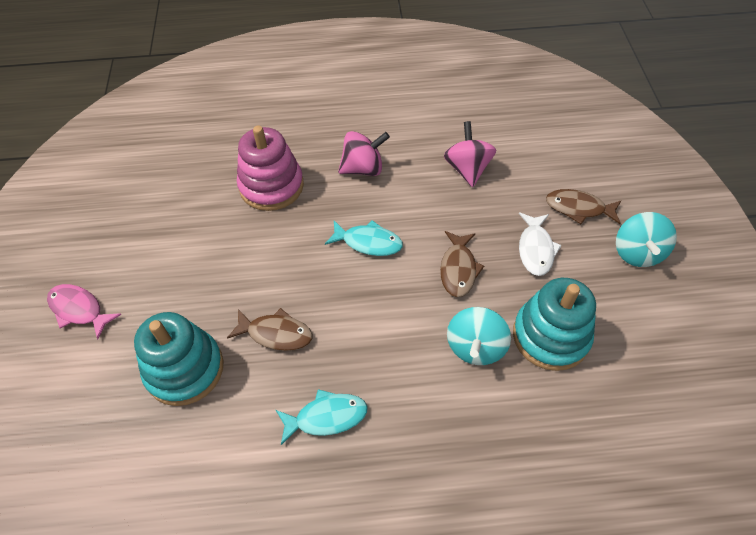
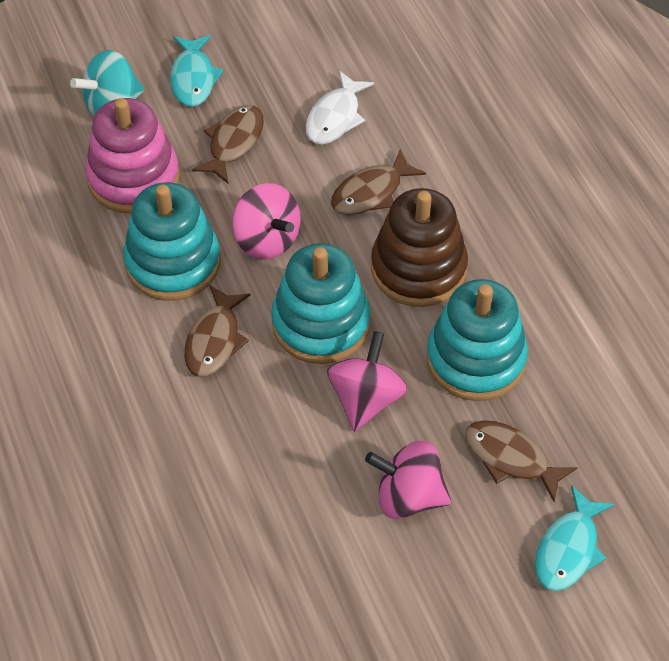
brown fish: [227,308,312,351] [440,231,484,297] [546,189,622,224] = 3 -> [184,285,251,377] [192,105,264,183] [331,149,426,215] [465,421,578,502] = 4
brown stacking toy: none = 0 -> [371,188,468,307] = 1
pink fish: [47,284,122,339] = 1 -> none = 0
pink spinning top: [338,131,390,176] [444,121,496,187] = 2 -> [232,183,301,259] [327,331,407,432] [365,441,451,519] = 3
turquoise spinning top: [447,307,511,365] [616,212,677,267] = 2 -> [70,50,144,117] = 1
turquoise stacking toy: [134,312,224,406] [513,278,596,371] = 2 -> [123,182,221,301] [271,243,371,364] [426,279,528,401] = 3

